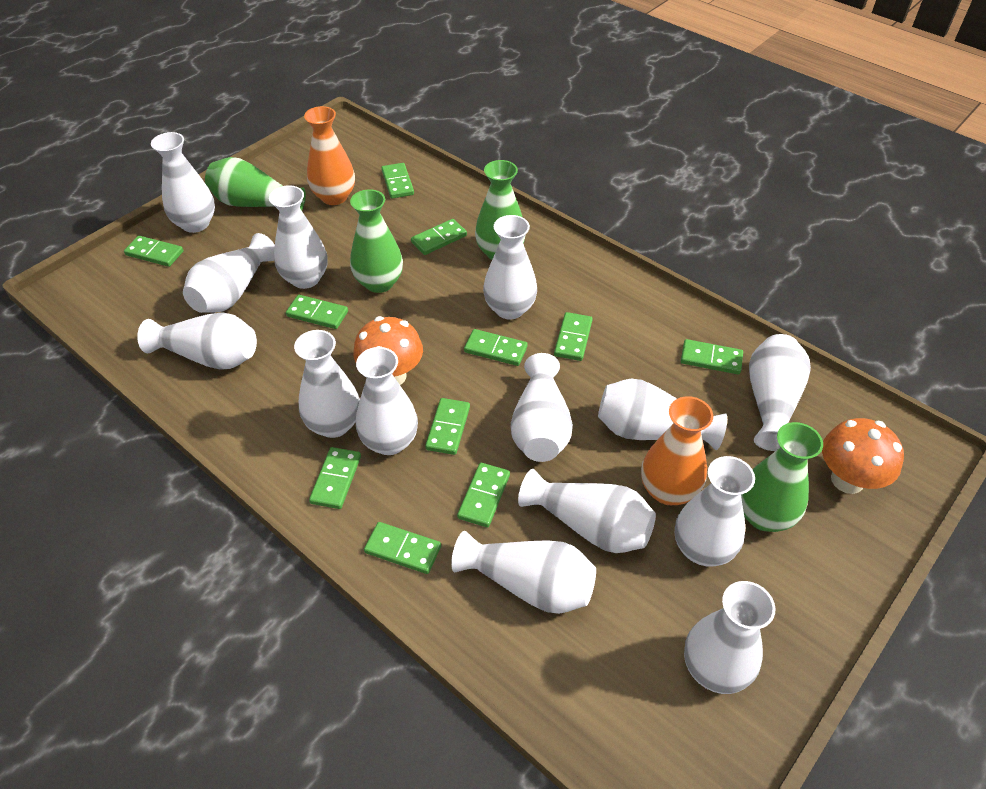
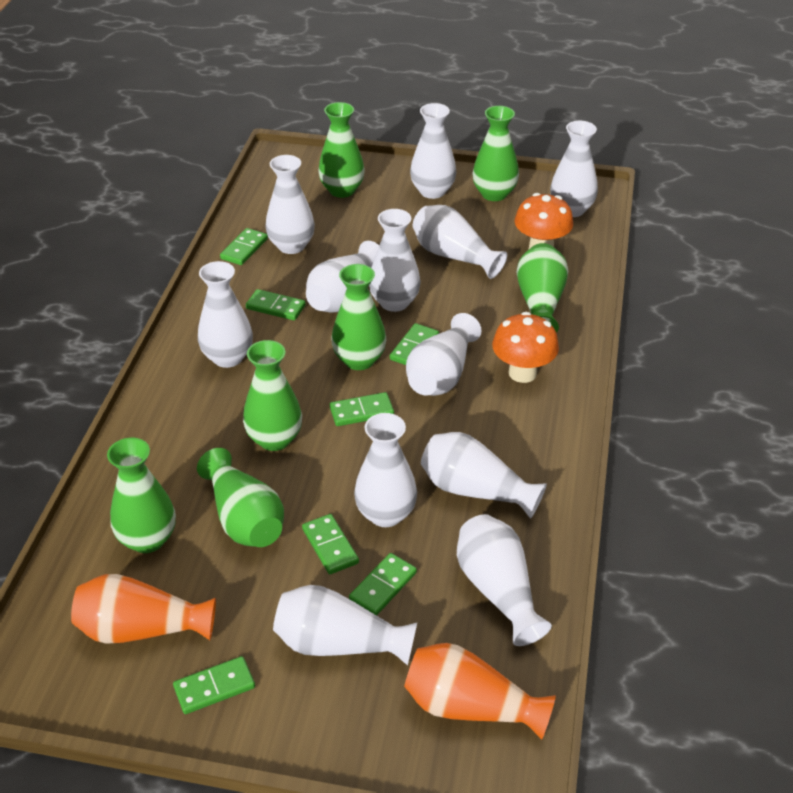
green domino: [124,236,183,267] [286,295,348,329] [309,447,361,509] [364,522,441,574] [381,163,414,198] [411,219,467,255] [425,398,470,455] [457,463,510,527] [464,329,528,366] [554,312,592,361] [681,339,743,374] = 11 -> [173,656,255,714] [220,228,268,265] [246,289,306,320] [302,514,359,574] [330,392,394,426] [349,553,417,616] [390,323,439,365] = 7
green vase: [205,157,306,210] [350,189,403,293] [475,160,525,260] [741,422,823,532] = 4 -> [107,438,176,553] [197,448,284,547] [243,340,302,451] [318,102,365,198] [331,264,386,370] [472,106,519,201] [517,243,568,333] = 7
white vase: [137,312,257,370] [151,132,215,233] [183,233,275,313] [269,185,328,289] [294,330,360,438] [356,347,418,455] [451,531,596,614] [483,215,537,319] [511,353,573,462] [518,469,656,553] [598,379,727,450] [675,456,755,567] [684,581,775,694] [749,334,811,451] = 14 -> [198,261,253,368] [265,155,315,254] [273,585,417,666] [306,241,379,313] [354,413,417,527] [369,209,421,312] [406,313,482,396] [410,103,456,199] [413,205,507,279] [421,432,547,519] [457,514,552,646] [550,121,598,217] = 12

